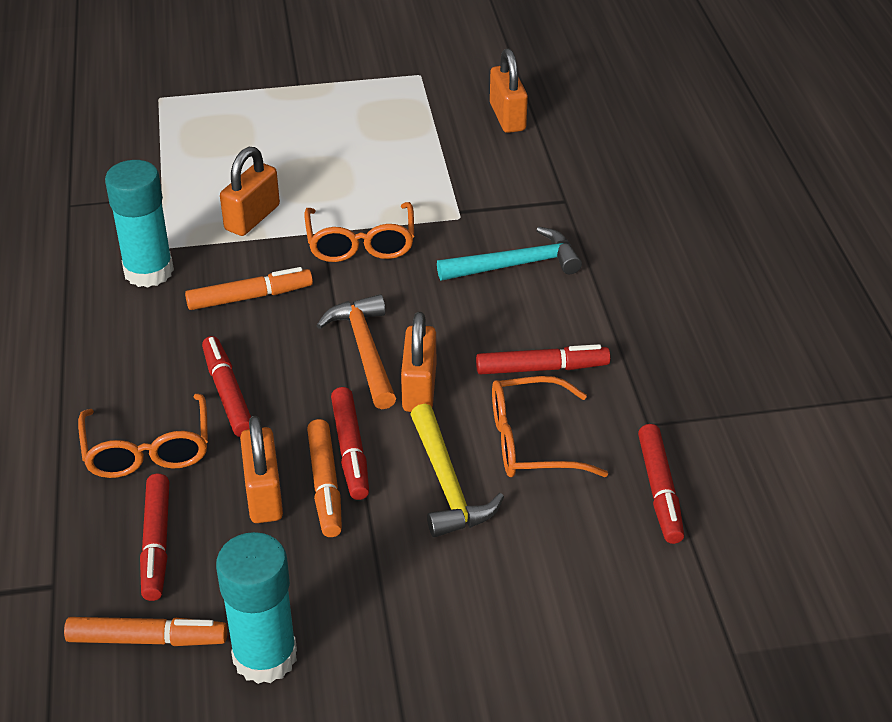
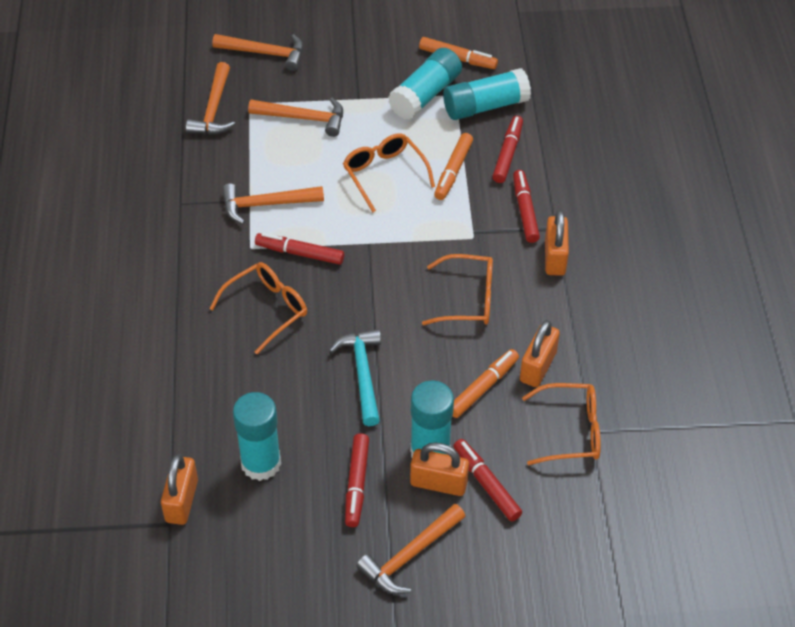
orange glasses: [78,394,208,478] [304,202,414,262] [492,376,608,477] = 3 -> [209,262,307,354] [343,133,435,212] [422,254,493,325] [522,383,601,465] = 4
orange hammer: [316,294,396,409] = 1 -> [186,62,235,135] [212,34,304,71] [222,183,324,224] [248,98,343,137] [356,504,465,594] = 5
turquoise glue stick: [105,160,174,288] [216,532,297,684] = 2 -> [233,392,281,481] [388,48,462,120] [410,380,454,458] [443,68,531,120] = 4
yellow hammer: [410,404,504,537] = 1 -> none = 0

